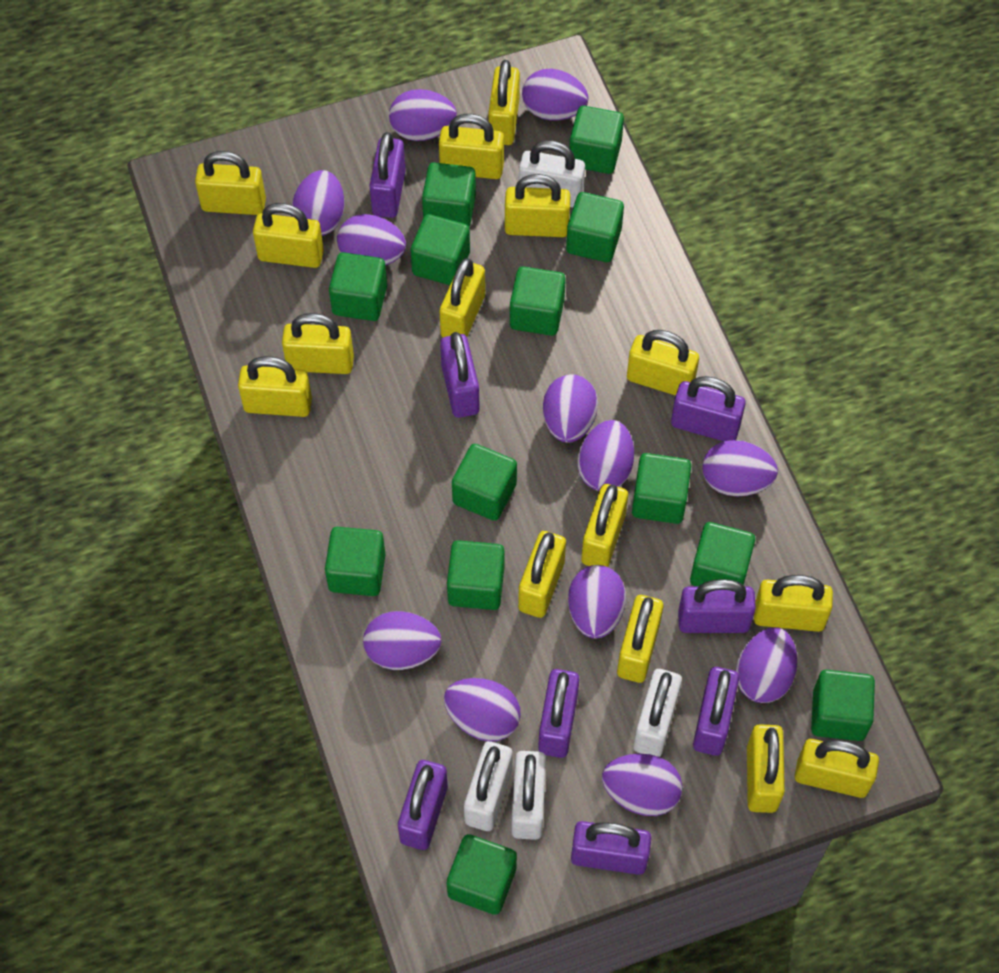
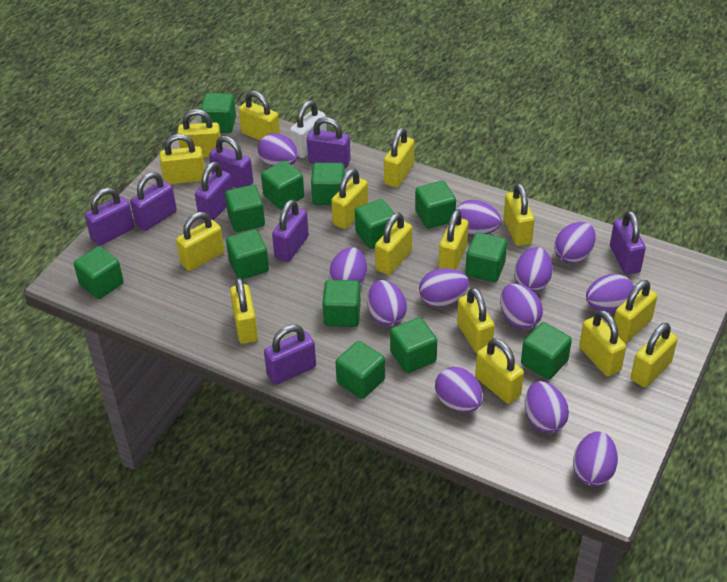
white padlock: [464,741,513,831] [511,751,546,840] [519,140,585,207] [633,669,682,757] = 4 -> [290,100,327,158] = 1

